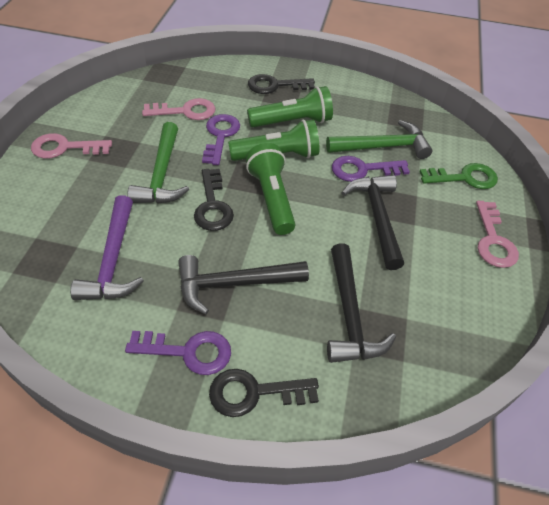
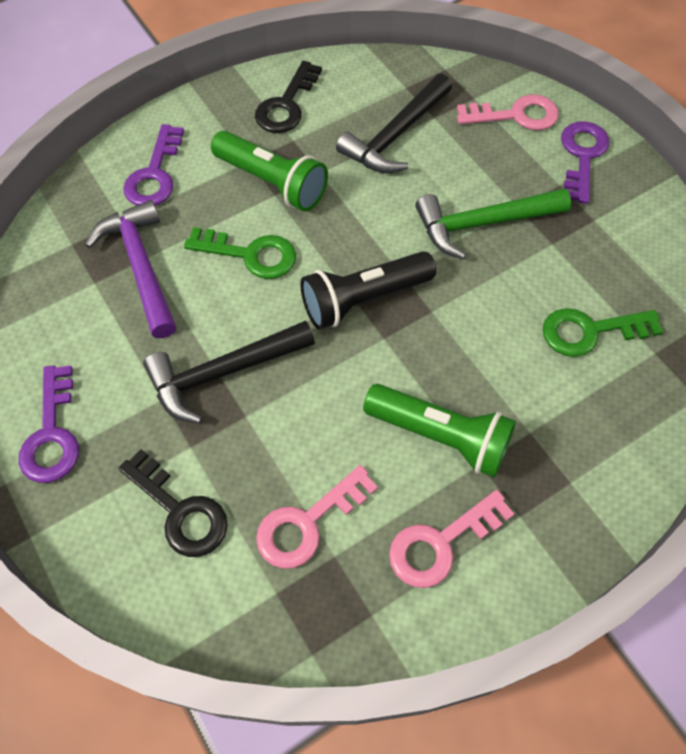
black flashlight: none = 0 -> [300,251,436,330] = 1
black hammer: [178,255,309,314] [327,243,396,363] [342,175,404,270] = 3 -> [143,321,315,424] [336,73,452,173] = 2
black key: [194,169,234,231] [209,369,319,417] [248,74,315,94] = 3 -> [118,449,228,557] [255,61,322,133] = 2
green flashlight: [228,119,319,161] [246,143,295,235] [247,86,333,127] = 3 -> [211,131,328,211] [363,384,516,478] = 2
green hammer: [127,122,189,204] [326,120,432,159] = 2 -> [415,188,571,260] = 1
green key: [419,163,498,189] = 1 -> [184,227,296,279] [543,308,663,357] = 2

